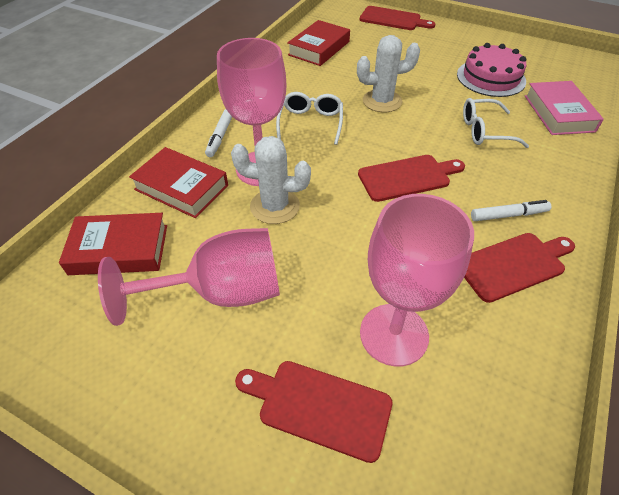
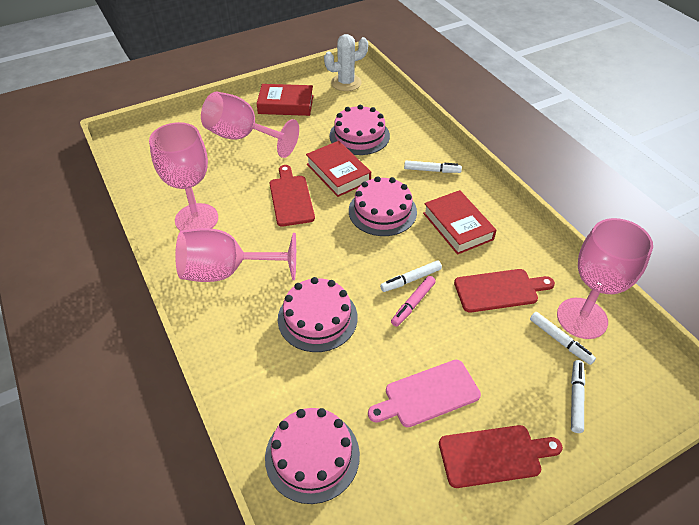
pink book: [525,81,604,135] = 1 -> none = 0
pink cake: [457,43,527,97] = 1 -> [265,408,360,504] [278,277,358,352] [329,105,390,155] [349,176,417,236] = 4
pink cutting board: none = 0 -> [368,360,481,427] = 1
pink goblet: [98,228,280,326] [217,38,286,186] [360,194,474,367] = 3 -> [149,122,218,231] [175,228,296,282] [201,92,299,158] [557,218,653,339] = 4
pink marker: none = 0 -> [391,276,436,327] = 1
red cutting board: [235,361,392,463] [358,155,465,202] [360,6,435,30] [464,233,575,303] = 4 -> [270,165,315,227] [439,425,563,488] [454,269,555,313] = 3
white cactus: [231,136,311,224] [357,35,420,112] = 2 -> [324,34,368,91] = 1
white glasses: [276,92,343,145] [463,98,529,148] = 2 -> none = 0
white marker: [205,109,232,157] [471,200,552,221] = 2 -> [380,260,442,292] [404,161,462,173] [530,312,596,365] [571,360,585,433] = 4

